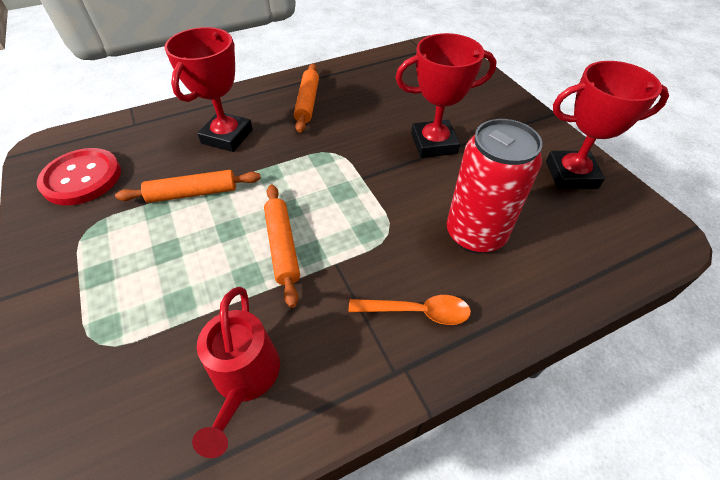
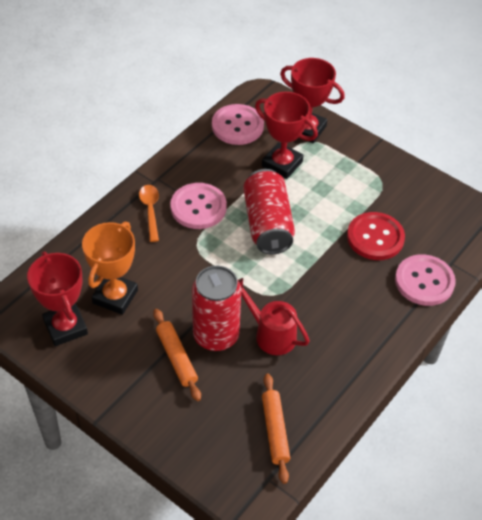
orange rolling pin: [115,170,261,203] [264,185,300,308] [294,64,319,133] = 3 -> [153,309,201,401] [262,374,290,484] = 2
orange trophy: none = 0 -> [82,222,138,315] = 1
pink button: none = 0 -> [170,183,227,229] [212,104,264,145] [395,254,456,306] = 3
red can: [447,119,542,253] = 1 -> [192,266,241,351] [243,169,295,254] = 2

